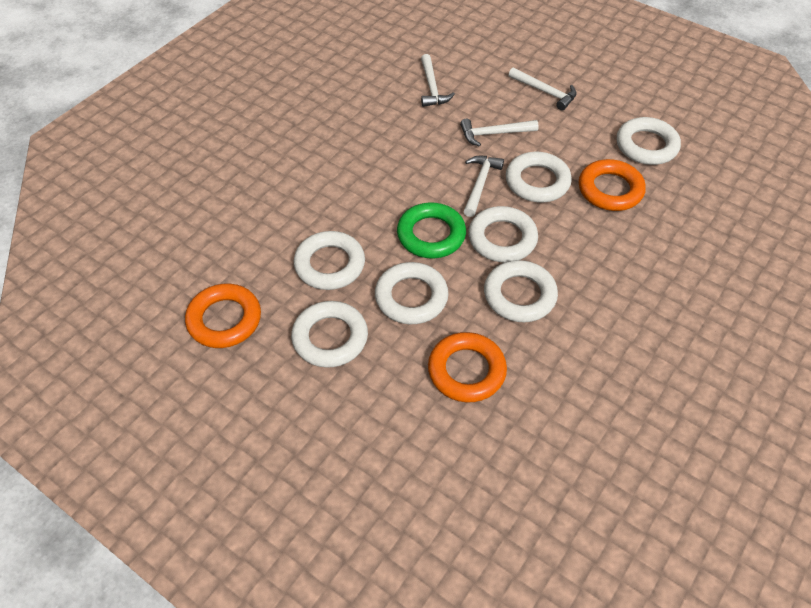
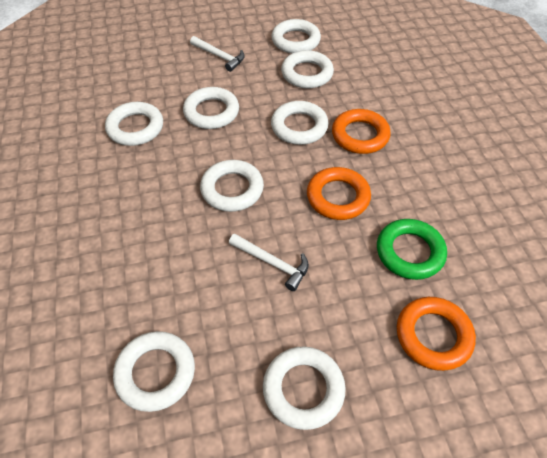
white hammer: [421,54,455,107] [460,119,539,147] [463,156,504,217] [509,68,577,111] = 4 -> [190,36,245,72] [229,234,309,291] = 2
white ring: [291,301,368,368] [294,231,365,290] [375,262,448,324] [468,206,538,262] [484,260,558,322] [506,152,572,202] [617,117,681,165] = 7 -> [105,102,163,146] [113,331,195,412] [183,87,239,129] [200,160,264,212] [263,346,346,430] [271,19,321,53] [271,101,329,145] [281,50,334,88] = 8

